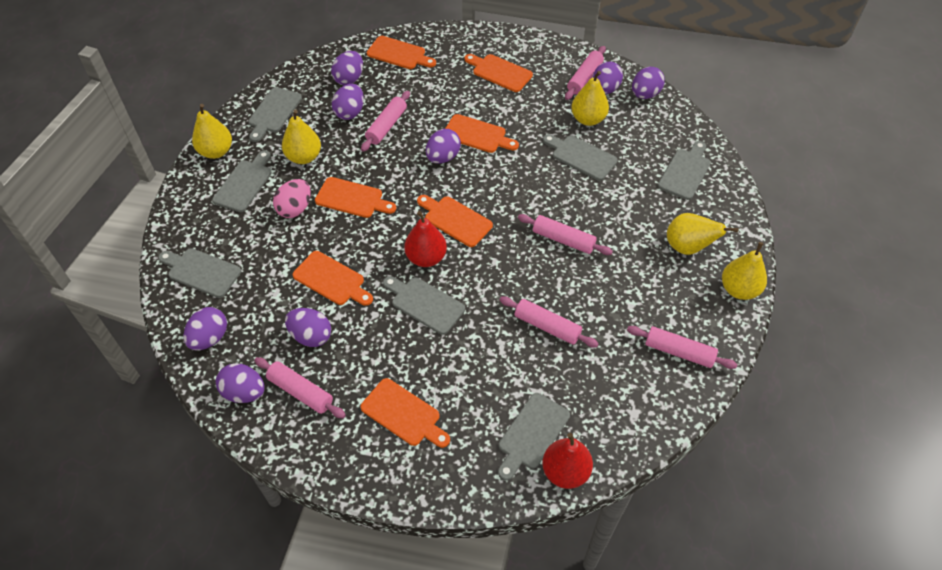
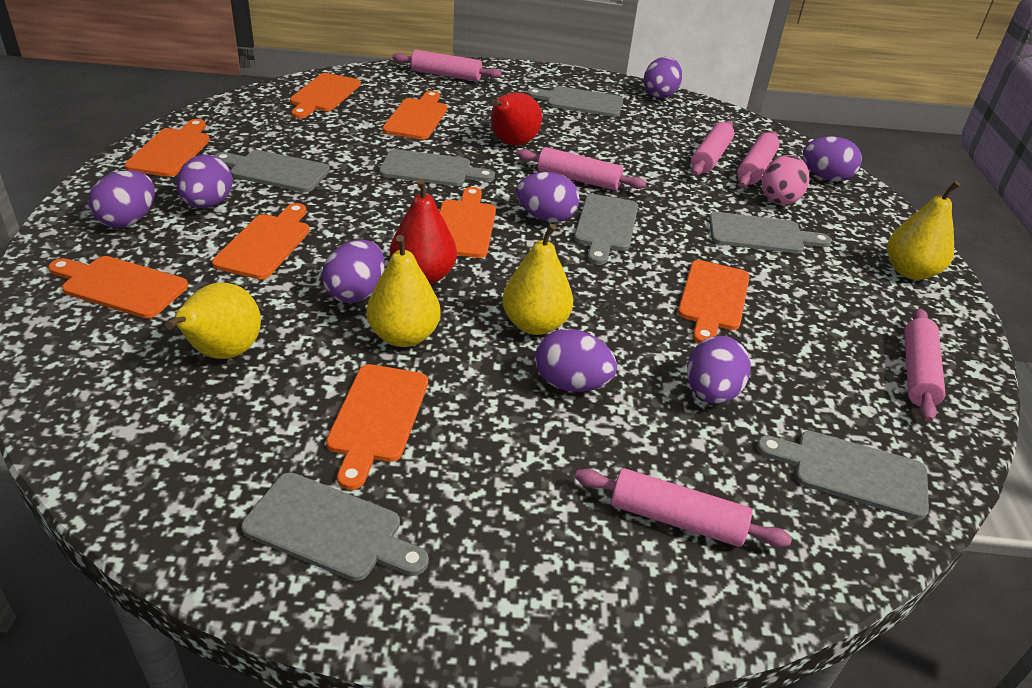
orange cutting board: [293,251,373,306] [315,177,396,218] [361,378,450,448] [367,36,436,69] [417,195,493,247] [445,114,519,153] [464,54,533,92] = 7 -> [48,256,188,318] [125,119,210,177] [212,203,310,279] [290,73,361,119] [326,364,428,490] [382,91,447,140] [439,187,496,258] [678,260,750,344] = 8
yellow pear: [192,104,232,159] [282,110,321,164] [571,71,609,126] [667,213,739,255] [722,242,767,300] = 5 -> [165,283,261,359] [367,235,441,347] [502,224,573,335] [887,181,960,280] = 4

